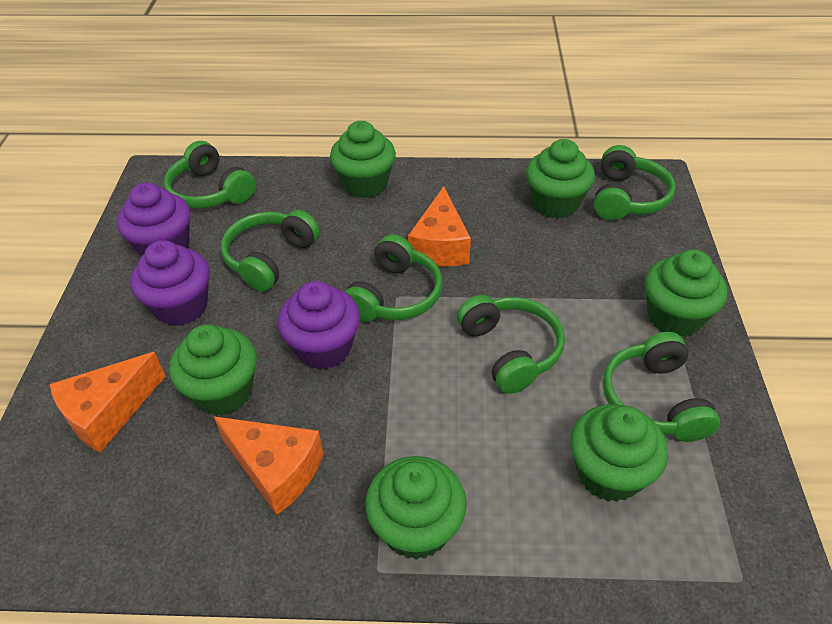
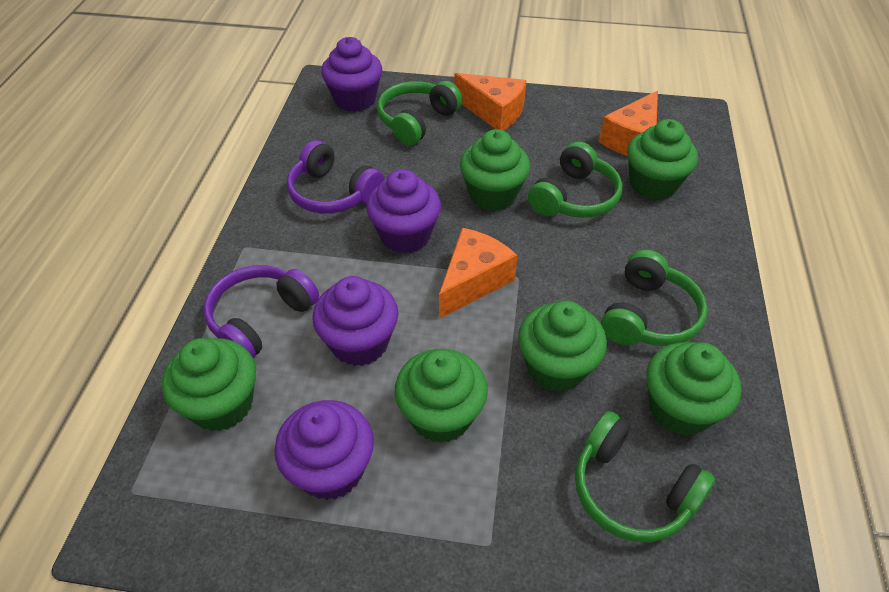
green headphones: [164,141,256,208] [221,210,320,292] [345,234,442,322] [457,295,565,394] [594,145,676,220] [603,332,720,442] = 6 -> [377,81,462,146] [528,142,623,218] [575,411,715,542] [601,250,708,346] = 4
purple cupcake: [117,183,190,257] [130,240,210,326] [277,281,360,369] = 3 -> [274,400,374,500] [312,276,398,366] [321,37,382,112] [366,169,441,253] = 4
purple headphones: none = 0 -> [204,265,319,358] [287,140,384,214] = 2

